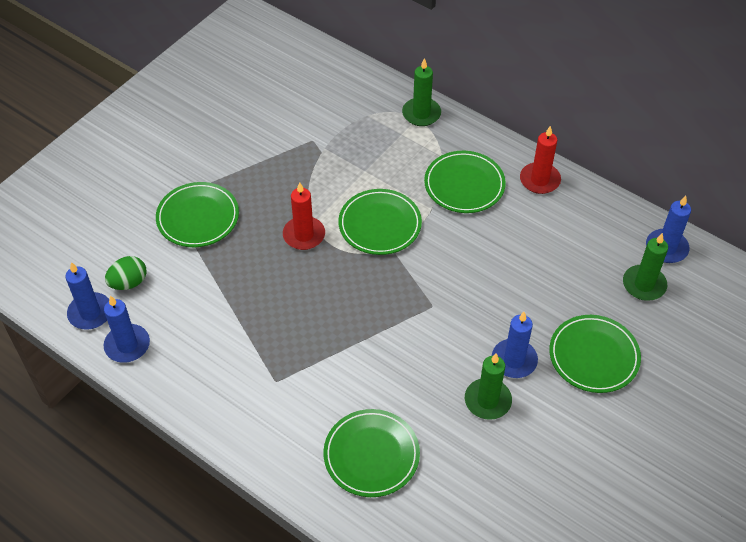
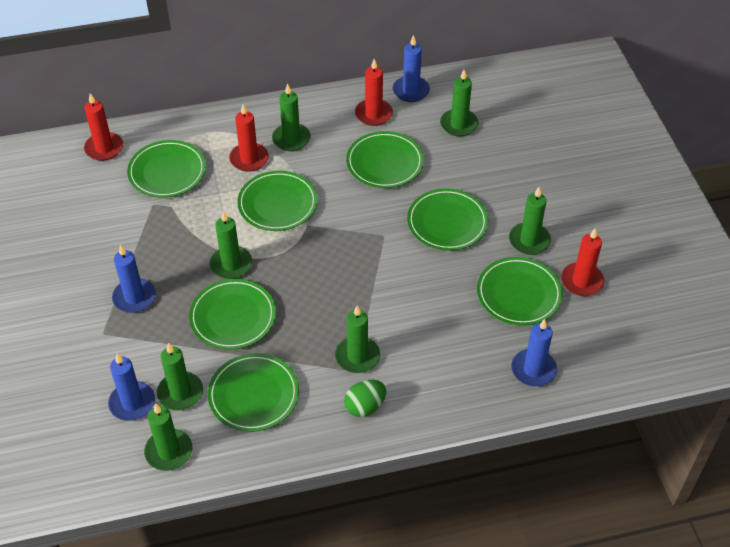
green candle: [402,58,441,126] [465,353,512,420] [623,233,668,301] = 3 -> [144,403,193,471] [157,343,203,411] [210,211,252,279] [272,84,311,151] [335,306,380,373] [440,70,478,137] [509,187,551,255] = 7
green plate: [156,182,239,247] [323,409,420,497] [338,189,422,255] [424,151,506,213] [549,315,641,393] = 5 -> [127,140,206,198] [189,279,276,350] [208,353,299,432] [237,171,318,231] [346,131,424,188] [407,188,488,251] [477,257,563,326] = 7
red candle: [283,182,325,250] [520,126,561,194] = 2 -> [84,93,123,161] [229,104,269,172] [355,59,393,126] [561,229,604,296] = 4

